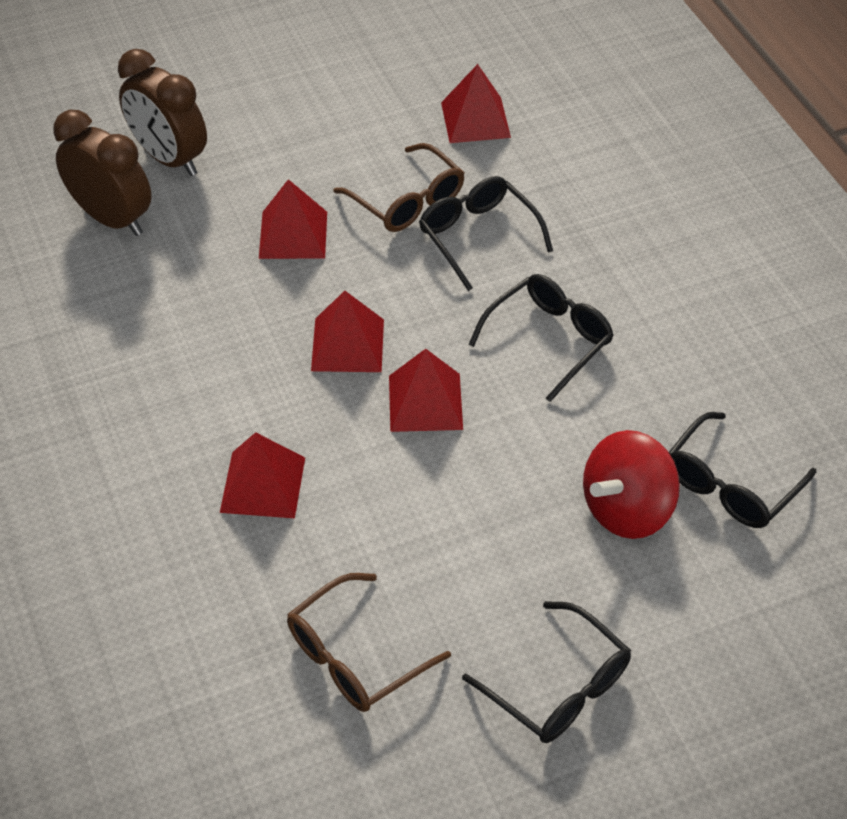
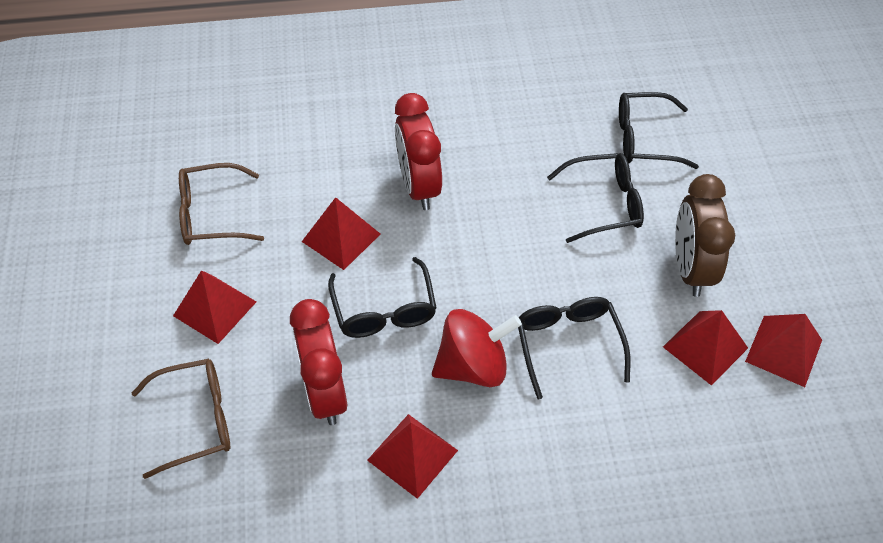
brown clock: [53,110,152,236] [118,49,207,176] = 2 -> [675,174,735,297] = 1
red clock: none = 0 -> [290,299,347,425] [395,93,442,210] = 2

